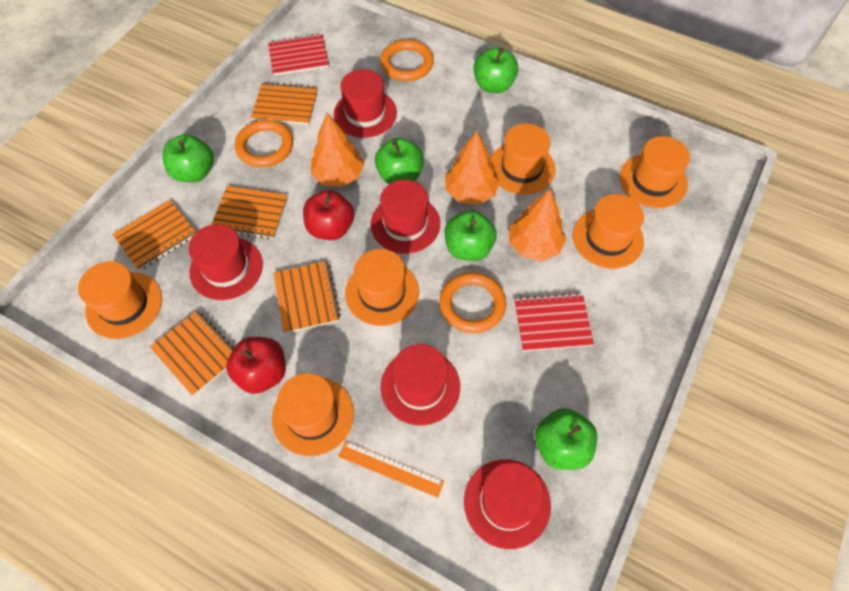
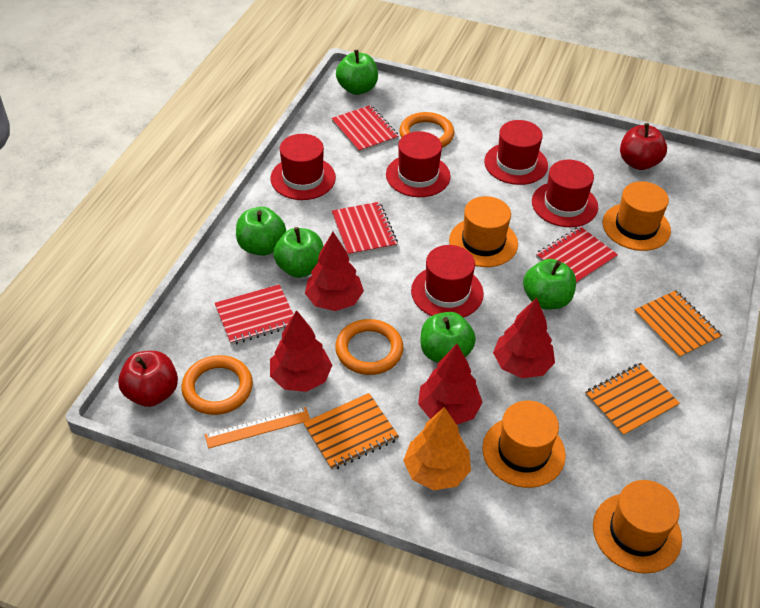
orange hat: [78,261,162,339] [272,373,354,456] [345,249,419,326] [490,123,555,195] [573,194,644,269] [619,136,690,208] = 6 -> [449,196,518,267] [482,401,566,488] [593,480,682,574] [603,181,671,251] = 4
orange notebook: [112,200,196,271] [150,311,234,396] [211,186,288,239] [251,82,318,125] [274,261,341,334] = 5 -> [303,393,399,470] [585,363,680,437] [634,290,722,359] = 3
orange tree: [311,113,364,187] [445,131,500,205] [509,188,566,261] = 3 -> [403,407,471,490] = 1
red notebook: [268,34,329,76] [514,293,594,351] = 2 -> [215,284,294,345] [331,105,399,153] [332,202,398,256] [536,226,618,284] = 4
red tree: none = 0 -> [270,310,332,392] [305,232,364,311] [418,344,483,425] [493,298,555,378] = 4

